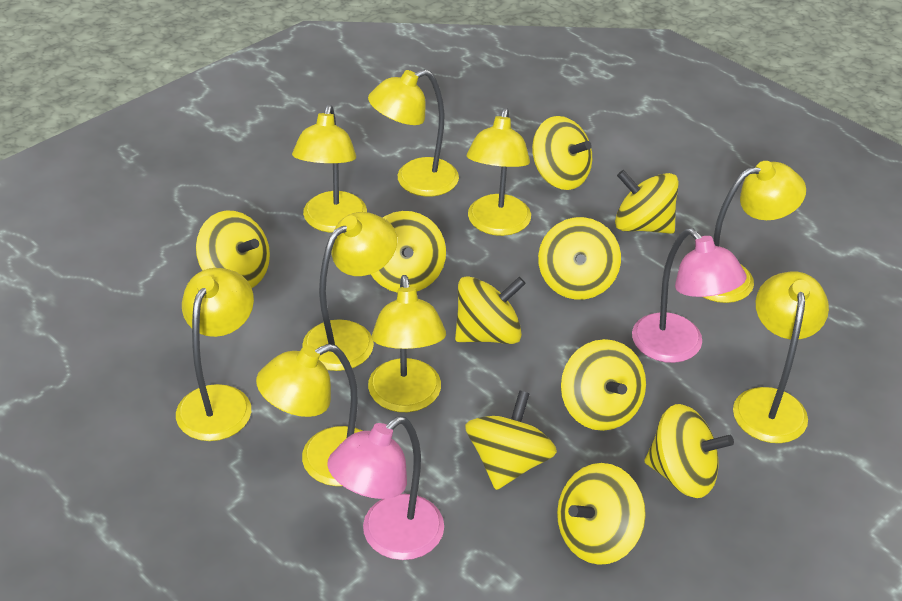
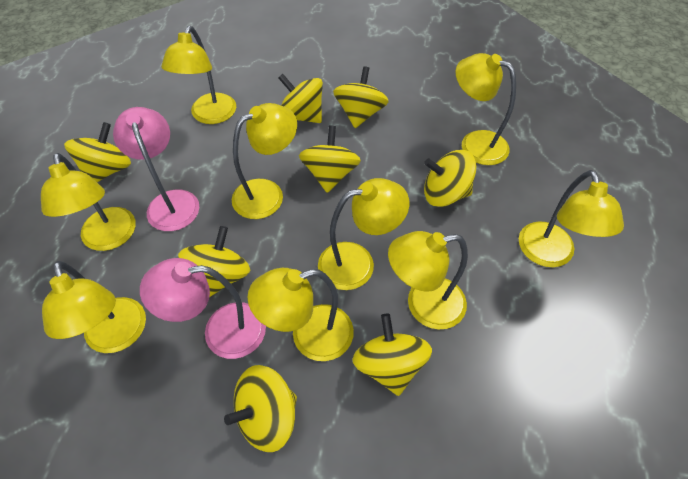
yellow spinning top: [196,211,270,288] [371,211,446,293] [455,276,526,344] [465,390,557,490] [532,116,592,190] [538,217,621,300] [557,463,646,565] [561,339,646,431] [615,170,679,234] [645,404,734,498] = 10 -> [64,122,131,182] [178,226,250,297] [224,365,297,452] [279,74,323,123] [299,126,361,193] [333,66,389,128] [352,314,432,396] [424,150,476,207] = 8

